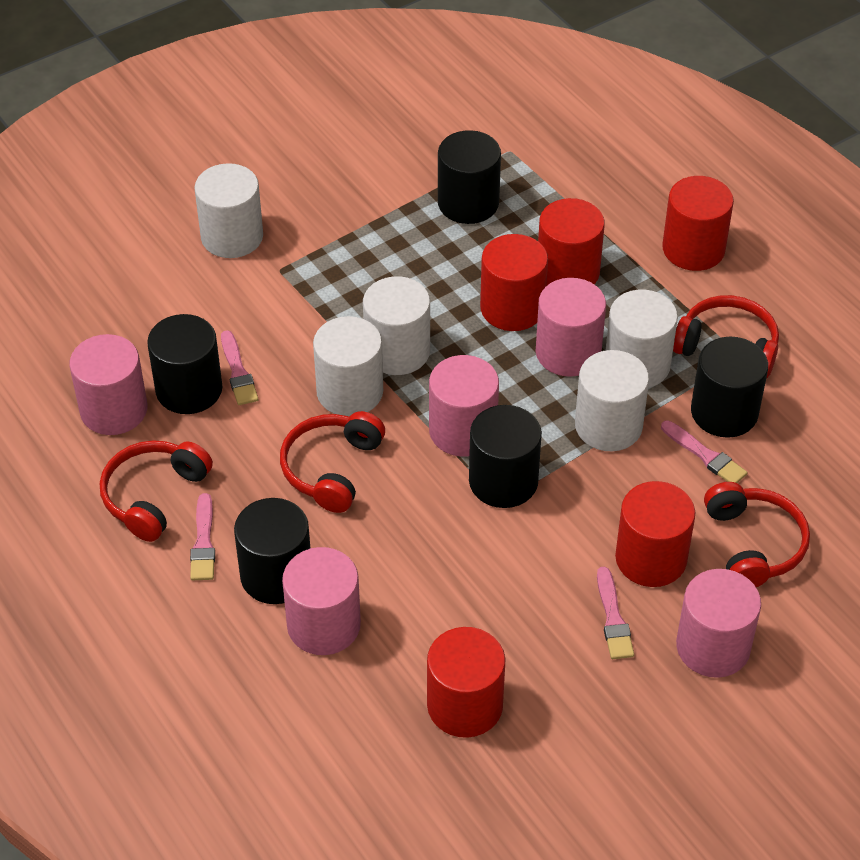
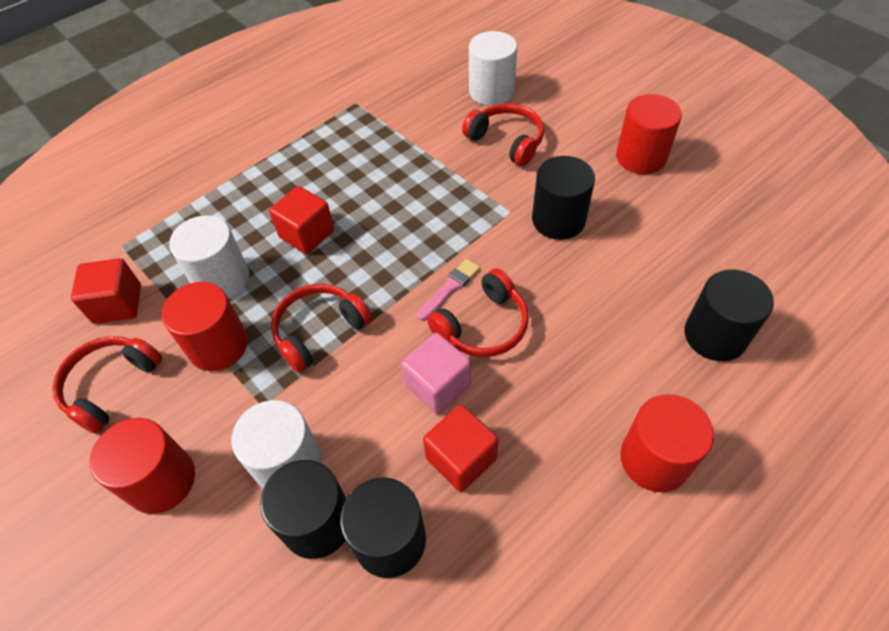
black cylinder: [147,314,223,414] [234,498,310,604] [438,130,501,224] [469,405,542,508] [691,337,768,438] = 5 -> [260,460,346,559] [340,478,426,578] [532,156,595,240] [684,270,774,361] = 4
pink brush: [190,493,215,580] [221,330,258,405] [597,567,634,659] [661,420,747,483] = 4 -> [417,259,480,321] = 1
pink cube: none = 0 -> [401,333,471,414] = 1
pink cylinder: [69,334,147,435] [282,547,361,655] [429,355,499,457] [535,278,606,377] [676,569,761,678] = 5 -> none = 0
red cube: none = 0 -> [71,258,141,324] [269,186,334,254] [423,405,499,492] = 3
red cylinder: [427,627,505,738] [480,234,548,331] [538,198,605,286] [615,481,695,587] [662,176,734,271] = 5 -> [90,418,195,514] [162,282,248,371] [616,94,682,174] [620,394,714,492] = 4
white cylinder: [195,163,263,258] [313,316,383,417] [363,276,430,375] [575,350,649,451] [605,290,678,388] = 5 -> [169,215,249,298] [232,400,322,489] [469,31,517,106] = 3

